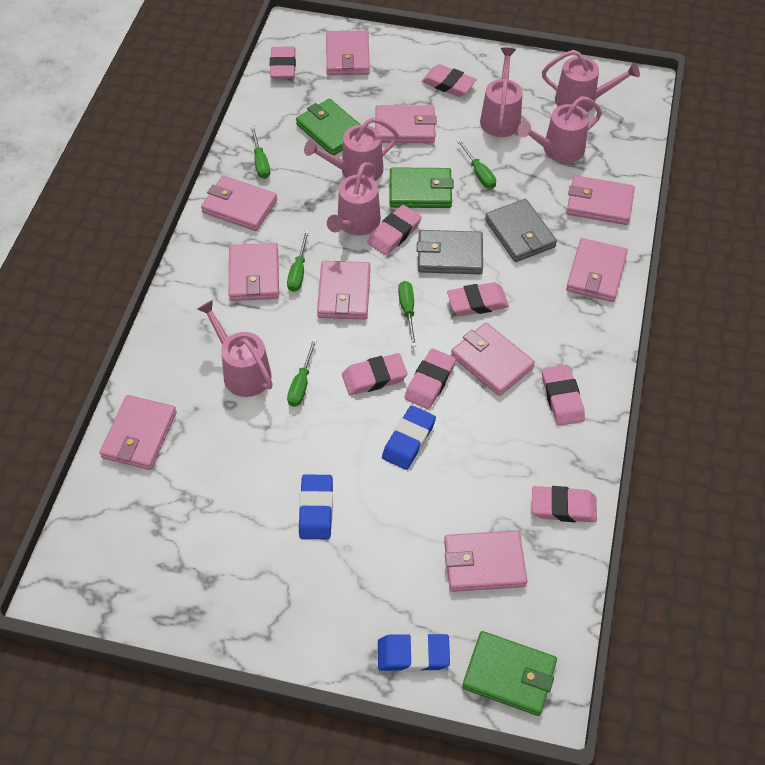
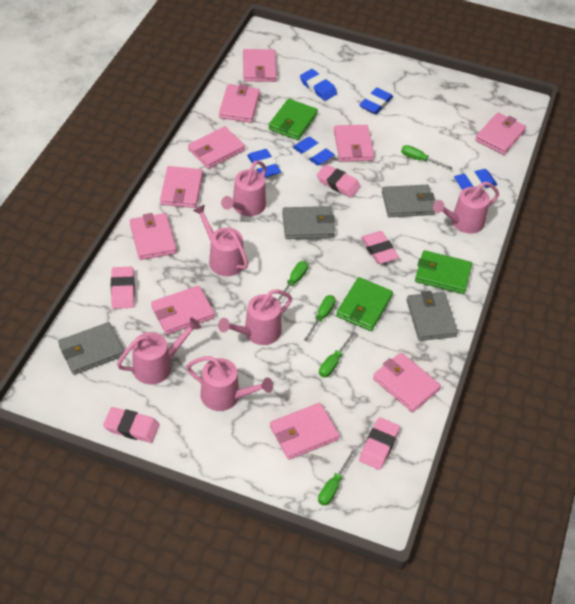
blue eraser: [299,474,333,539] [378,633,450,672] [382,405,436,470] = 3 -> [247,149,281,178] [293,137,335,165] [300,69,337,101] [359,88,393,114] [454,169,497,190] = 5
grey wallet: [417,230,483,274] [485,199,557,262] = 2 -> [58,322,124,375] [282,206,335,239] [382,185,435,217] [407,291,458,341] = 4
pink eraser: [270,46,296,78] [342,353,408,395] [367,205,422,255] [404,348,456,409] [422,64,477,97] [447,282,509,316] [532,486,597,523] [542,365,585,426] = 8 -> [103,407,159,443] [111,267,135,309] [317,164,361,197] [359,417,400,470] [361,231,399,264] = 5

